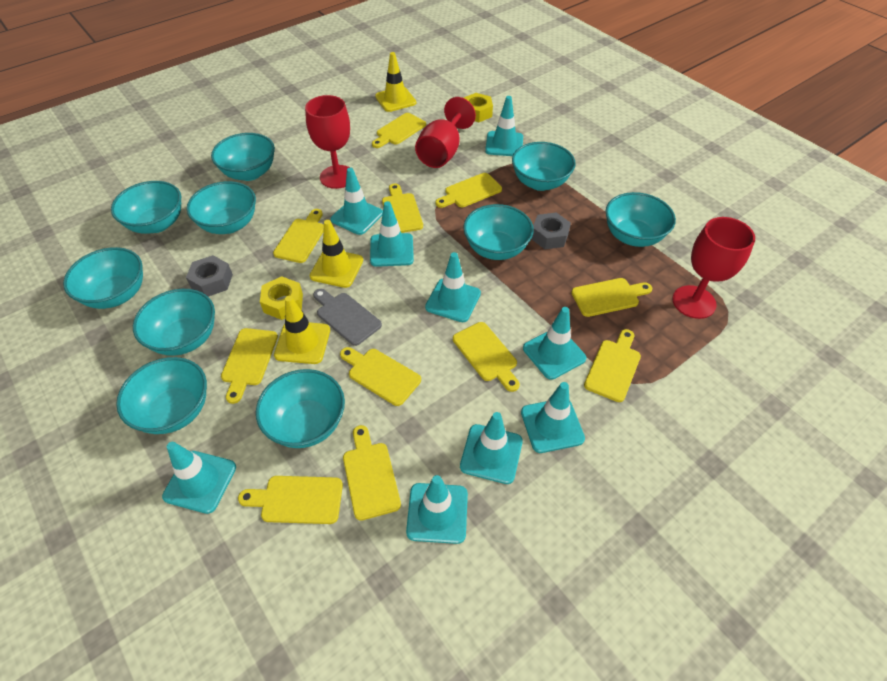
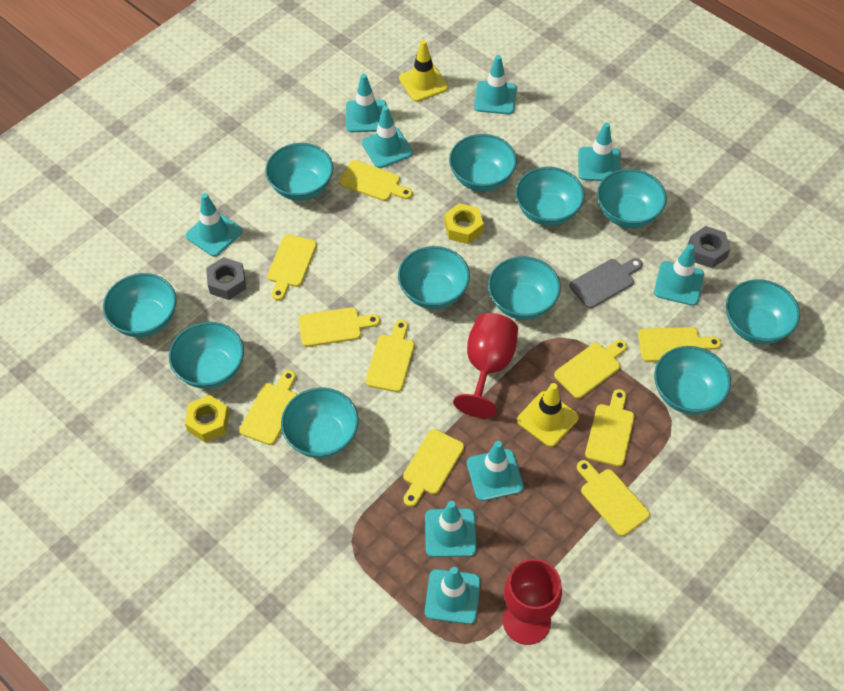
red goblet: [305,95,350,189] [415,97,476,168] [672,217,755,319] = 3 -> [453,313,518,418] [503,559,562,645] = 2
turquoise bowl: [63,247,143,309] [111,181,181,234] [116,357,207,434] [133,289,215,356] [187,181,256,234] [211,133,275,181] [256,369,345,448] [463,204,534,260] [512,142,576,191] [606,192,676,247] = 10 -> [103,273,176,338] [169,322,244,389] [265,143,333,201] [281,388,359,458] [398,246,470,309] [449,134,517,192] [488,256,561,320] [515,167,585,226] [597,169,667,228] [654,346,731,414] [726,279,800,344] = 11
yellow cutting board: [221,328,278,404] [238,476,343,524] [273,209,324,263] [340,347,421,406] [343,425,401,521] [372,113,426,148] [382,184,423,233] [435,173,502,208] [453,322,520,392] [571,278,652,317] [584,329,641,402] = 11 -> [240,370,297,445] [267,234,317,301] [299,307,380,347] [339,160,413,201] [365,320,415,392] [403,429,464,507] [554,340,627,399] [577,460,650,536] [585,389,634,467] [638,327,721,362] = 10
yellow traffic cone: [274,296,330,364] [309,220,363,288] [375,52,416,112] = 3 -> [399,40,448,102] [517,383,579,447] = 2

